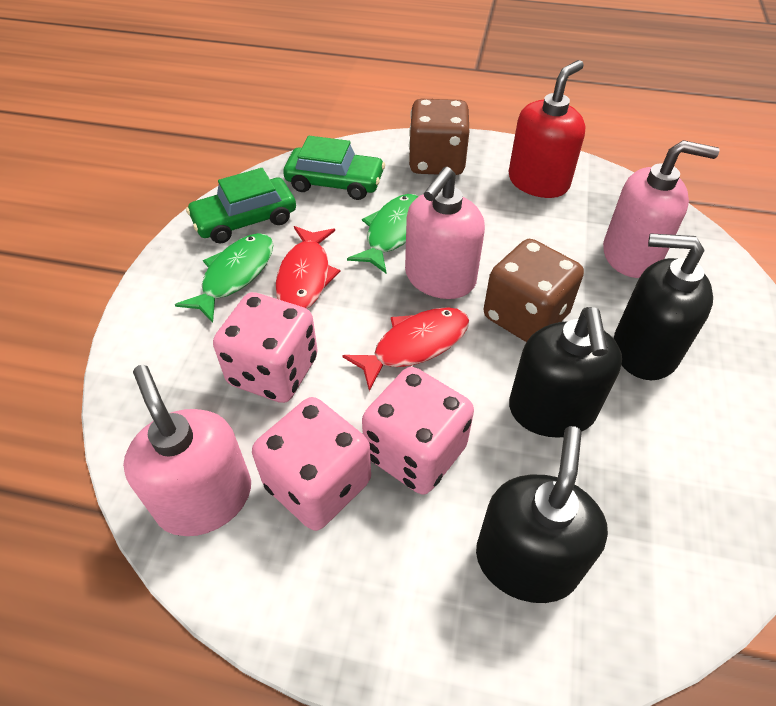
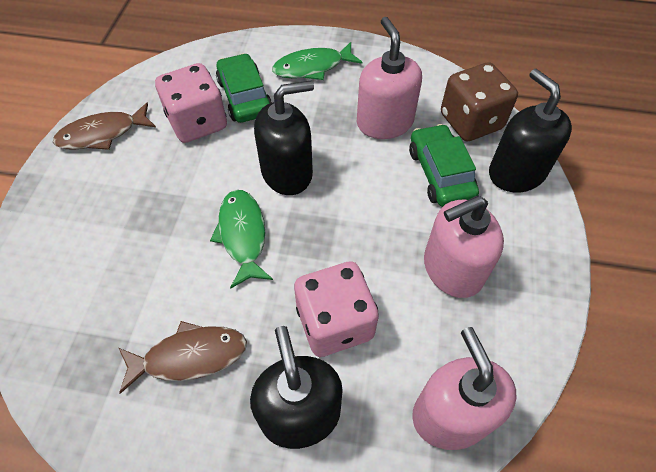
brown dice: [408,99,469,175] [484,239,584,342] = 2 -> [441,62,518,141] = 1
brown fish: none = 0 -> [53,103,156,150] [119,321,247,394] = 2
pink dice: [213,292,318,403] [252,397,371,531] [362,367,474,495] = 3 -> [155,63,227,143] [294,261,379,357] = 2
red fish: [275,226,341,309] [342,307,469,391] = 2 -> none = 0
red soap dispenser: [508,60,586,198] = 1 -> none = 0

